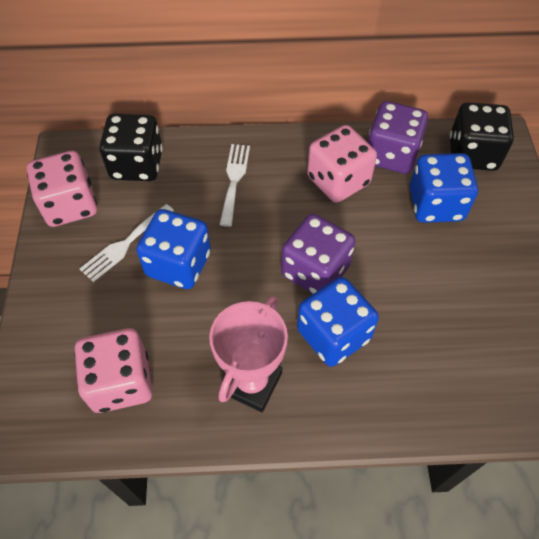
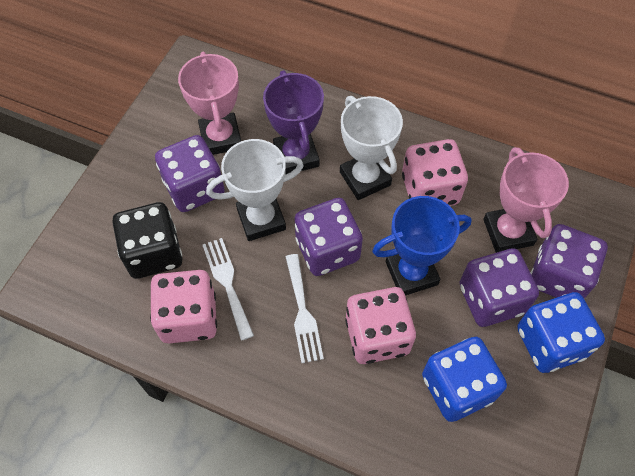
black dice: [100,114,163,181] [450,102,514,171] = 2 -> [112,202,182,279] = 1
blue dice: [136,209,211,289] [297,277,379,367] [410,153,478,223] = 3 -> [422,337,507,422] [517,292,605,373] = 2
blue trophy: none = 0 -> [372,196,472,295] = 1
pink trophy: [209,296,288,412] = 1 -> [178,52,241,155] [483,147,569,253] = 2
purple dice: [281,214,356,294] [368,101,428,174] = 2 -> [155,135,225,212] [294,198,363,276] [460,248,539,327] [530,224,608,299] = 4
purple trophy: none = 0 -> [263,71,324,175] = 1
white trophy: none = 0 -> [206,139,304,241] [340,96,403,200] = 2

